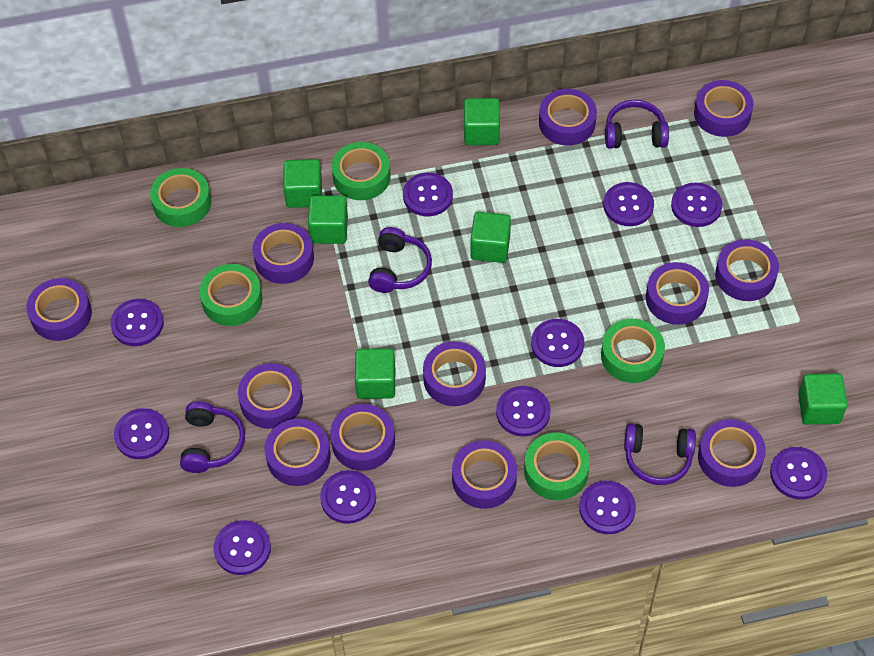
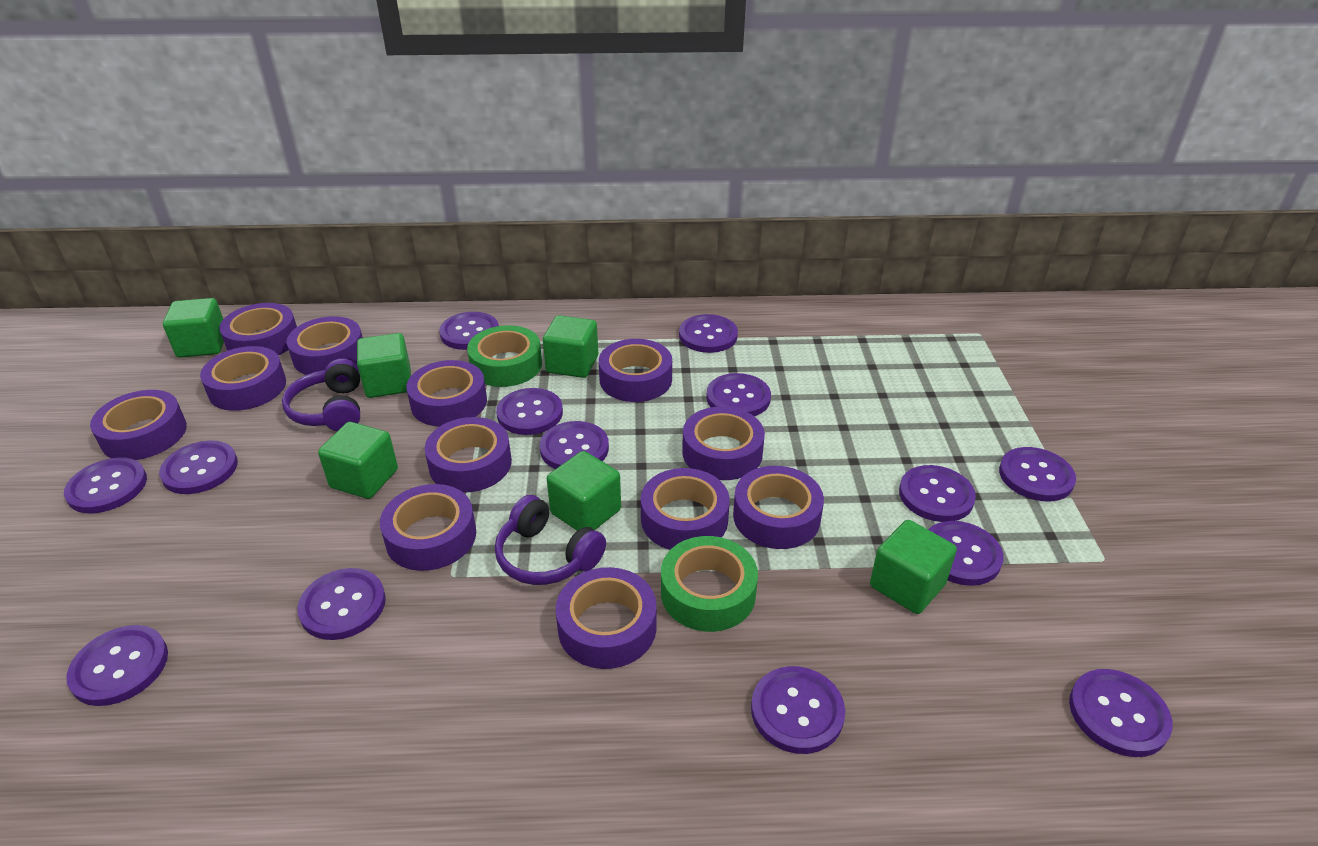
green tape: [150,168,211,227] [199,264,262,326] [332,142,391,200] [524,433,590,500] [601,319,665,383] = 5 -> [467,325,542,387] [661,536,758,632] = 2
purple button: [110,299,164,346] [114,408,169,459] [213,520,271,575] [320,470,376,524] [403,173,453,216] [496,386,551,436] [531,319,584,367] [579,481,636,534] [603,182,654,226] [671,183,722,227] [770,447,827,499] = 11 -> [64,458,147,513] [66,625,168,706] [159,441,238,494] [297,568,386,640] [439,312,499,350] [496,388,563,435] [540,421,609,469] [679,314,738,353] [706,373,771,416] [751,666,845,754] [899,465,976,522] [928,521,1004,586] [999,447,1076,501] [1069,669,1173,757] = 14
purple headphones: [180,401,245,473] [368,227,432,293] [605,100,669,148] [624,423,696,485] = 4 -> [282,359,360,431] [495,495,606,585] = 2

